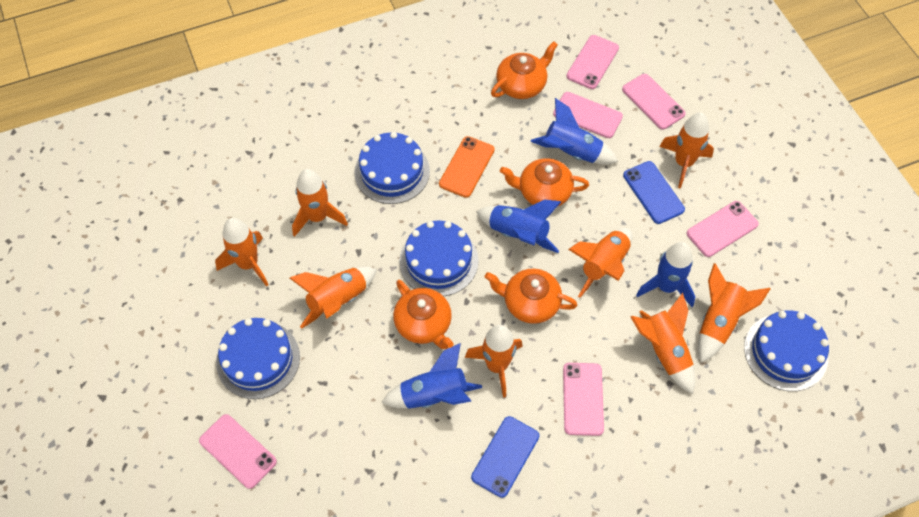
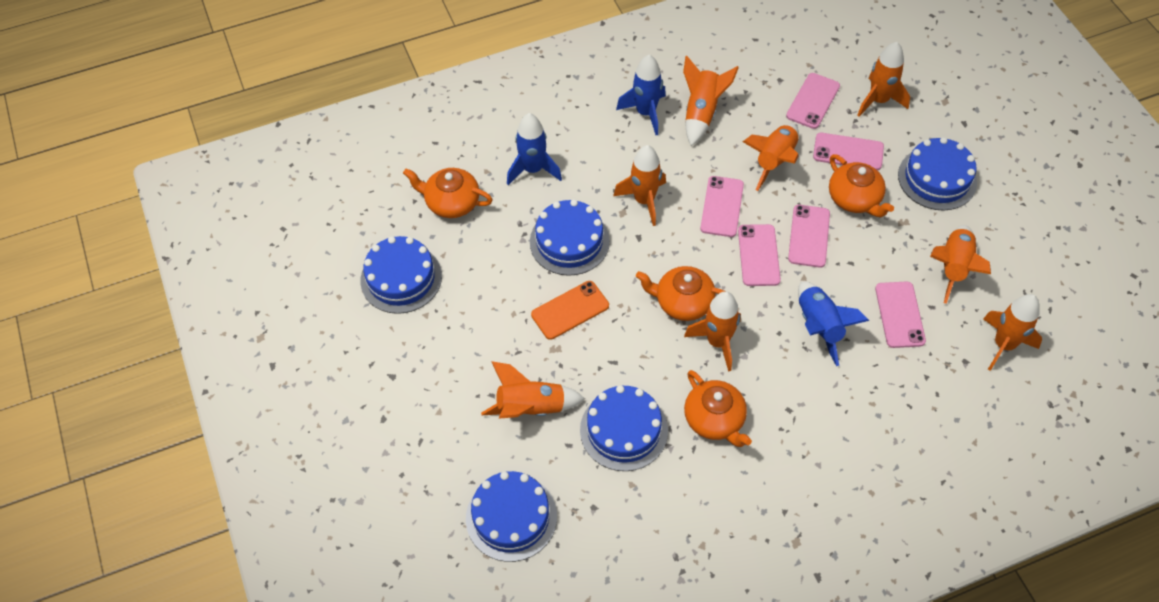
blue cake: [216,318,300,399] [354,132,430,204] [399,220,478,296] [744,310,829,391] = 4 -> [360,236,442,314] [466,471,557,562] [530,199,610,276] [580,385,668,471] [898,137,977,211] = 5
blue phone: [471,416,539,498] [623,161,685,224] = 2 -> none = 0
blue rocket: [381,343,482,409] [476,200,561,253] [530,98,618,164] [636,242,695,307] = 4 -> [507,113,562,185] [616,55,666,135] [798,282,869,366] = 3

